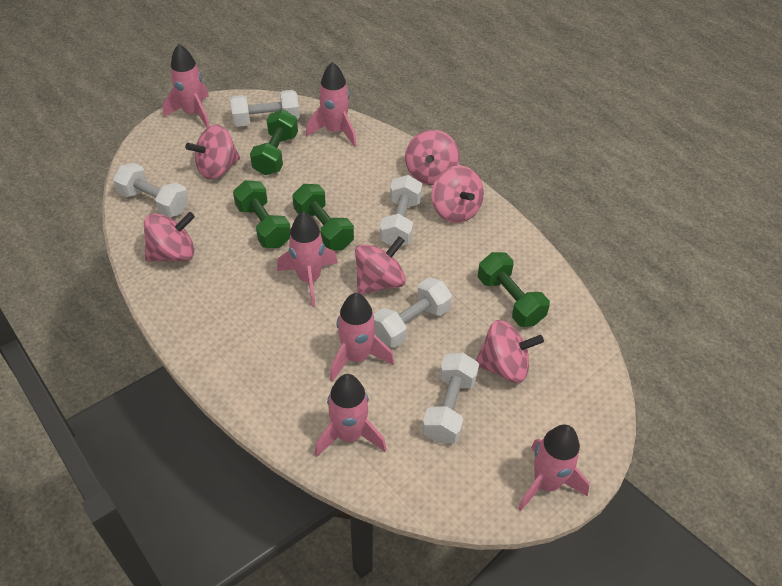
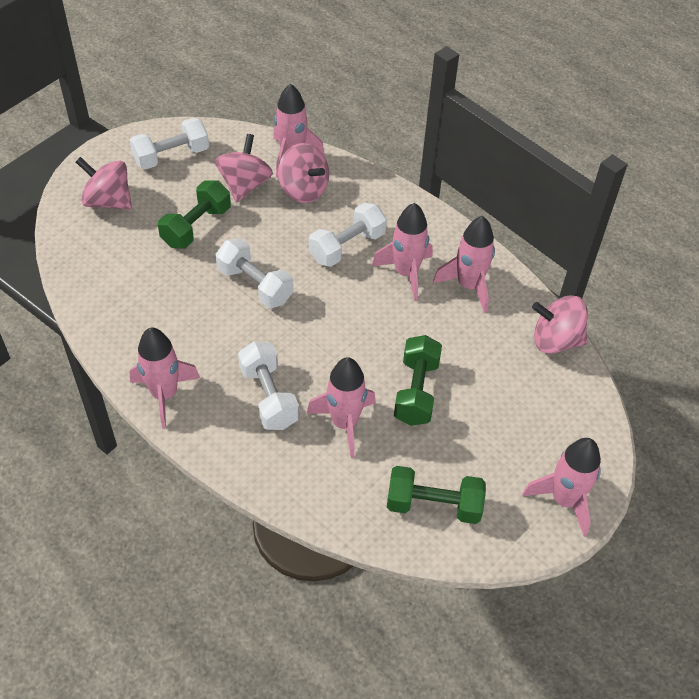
green dumbbell: [233,180,291,248] [250,110,298,175] [292,184,354,250] [478,252,550,327] = 4 -> [158,180,231,249] [387,466,486,524] [394,335,442,426] = 3
pink spinning top: [144,212,195,262] [185,125,240,179] [355,236,406,295] [405,130,460,185] [431,165,484,223] [476,320,544,383] = 6 -> [76,157,132,210] [215,134,273,202] [278,143,329,203] [532,295,588,354] = 4
white dumbbell: [113,163,189,218] [230,90,300,127] [373,277,452,348] [380,175,422,246] [422,353,479,443] = 5 -> [129,118,209,170] [216,238,294,308] [238,341,299,430] [309,202,387,267] = 4

